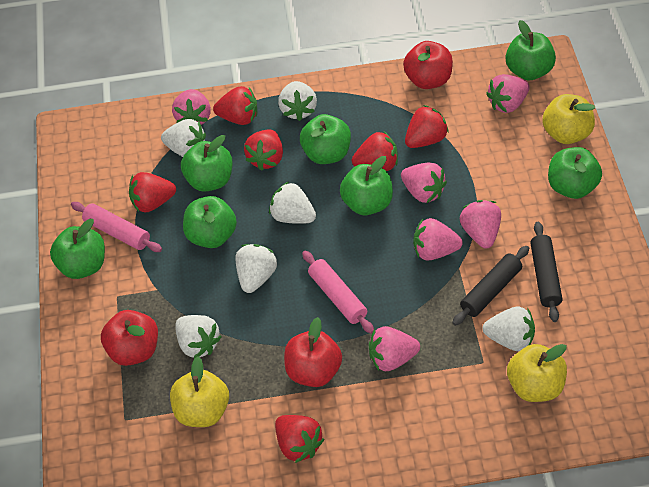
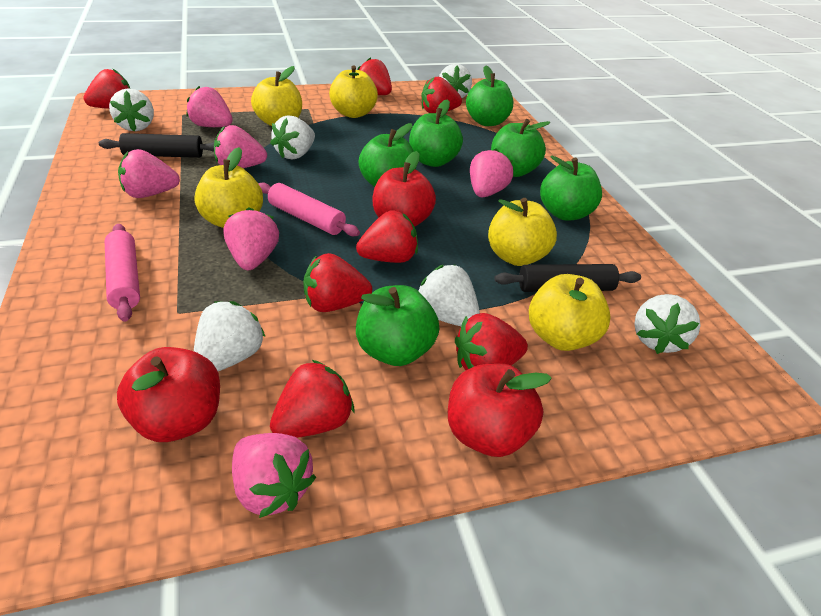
green apple: [50,219,105,279] [181,135,233,192] [183,196,237,248] [300,114,351,164] [340,156,393,215] [506,20,556,81] [548,147,602,199] = 7 -> [356,285,439,366] [359,123,416,187] [409,99,463,167] [466,66,513,126] [491,119,550,177] [540,155,602,221] = 6
red strawberry: [129,172,176,213] [213,86,257,125] [244,130,283,171] [275,415,324,463] [352,132,398,171] [405,105,449,148] = 6 -> [83,68,130,109] [270,360,354,438] [303,253,372,312] [356,211,418,263] [358,58,392,95] [421,76,462,113] [455,313,528,370] = 7
yellow apple: [170,357,229,427] [507,344,567,402] [542,94,595,144] = 3 -> [194,147,263,228] [251,66,302,126] [329,65,378,118] [488,198,557,266] [529,274,611,351] = 5

